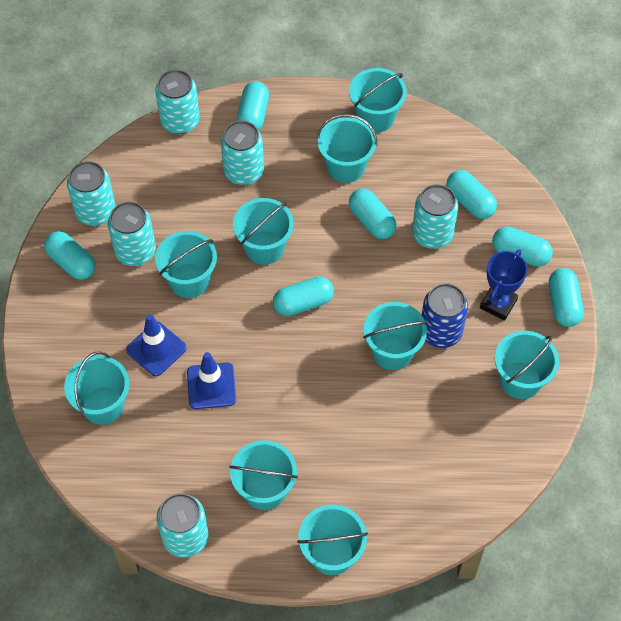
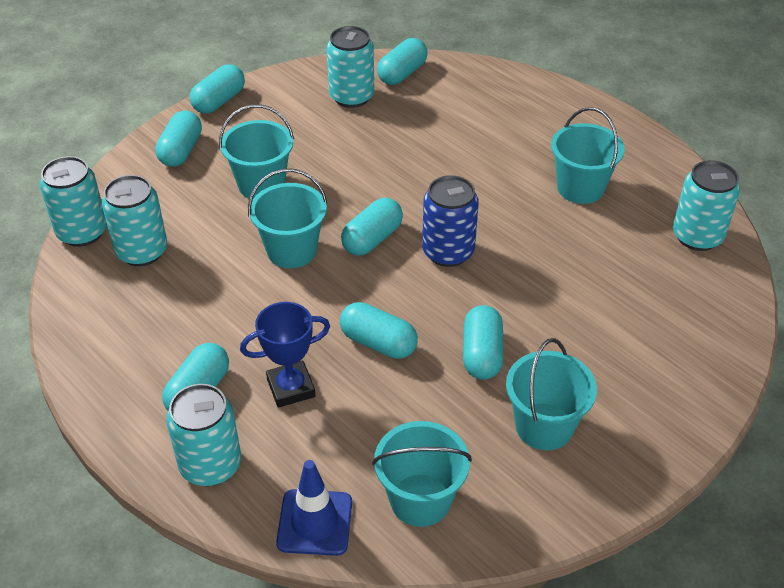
blue traffic cone: [126,314,187,376] [187,352,236,409] = 2 -> [276,460,352,556] = 1
turquoise bucket: [64,351,130,425] [155,231,217,298] [229,440,298,510] [233,198,294,265] [297,505,368,575] [317,114,377,183] [349,68,407,133] [363,302,428,370] [495,331,559,399] = 9 -> [219,105,294,199] [248,169,327,268] [372,421,472,527] [506,338,597,450] [551,107,625,204] = 5
turquoise can: [67,161,115,226] [108,202,156,266] [155,69,200,134] [157,493,209,558] [221,121,264,185] [412,184,458,249] = 6 -> [40,156,107,247] [102,175,167,266] [166,384,241,486] [327,26,374,108] [673,160,740,251] = 5

